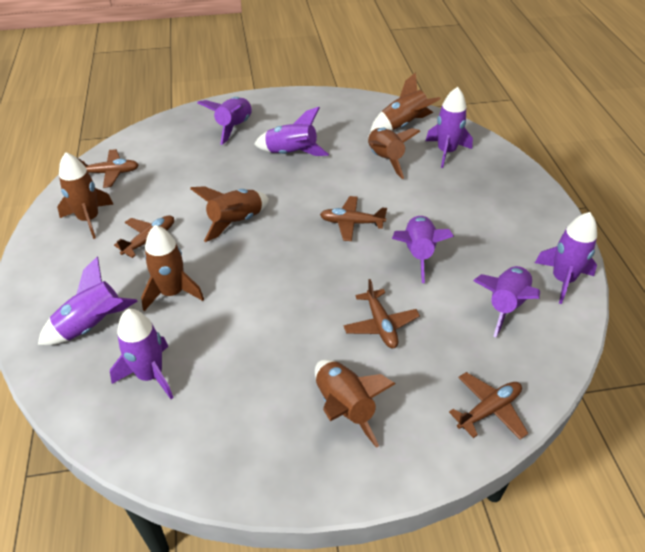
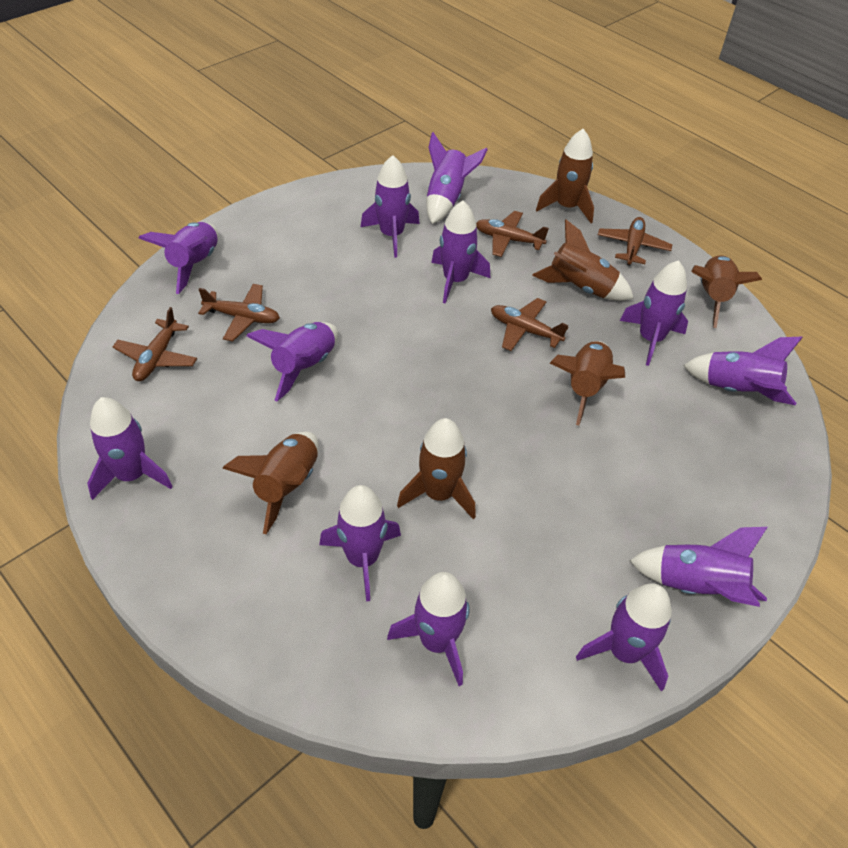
purple rocket: [38,257,138,345] [110,309,174,399] [197,97,252,145] [254,107,329,156] [392,216,454,283] [426,87,473,168] [473,266,540,337] [535,212,597,304] = 8 -> [87,397,173,500] [139,222,218,294] [246,322,338,401] [319,485,401,602] [361,155,420,258] [387,572,470,686] [426,132,488,224] [431,200,490,304] [576,583,672,691] [620,260,688,366] [630,527,768,607] [683,336,803,405] = 12

